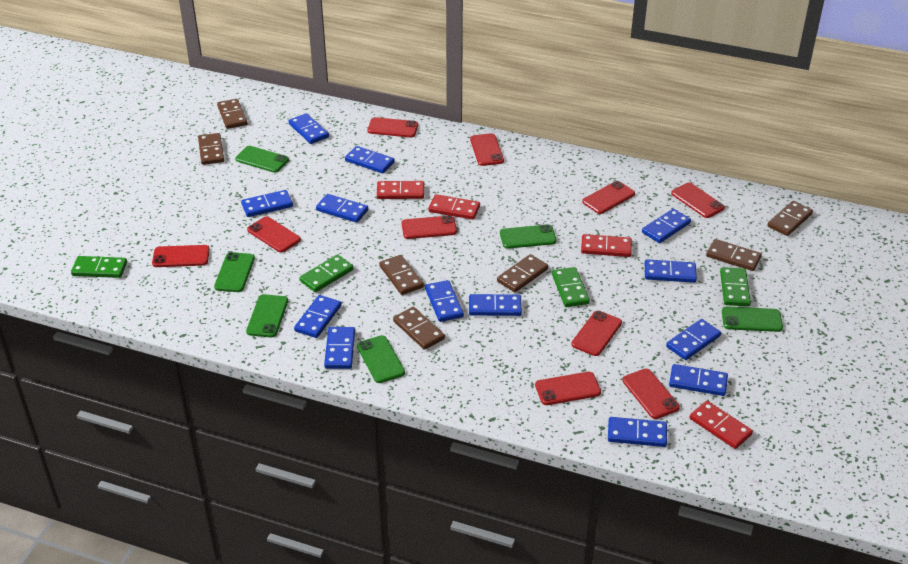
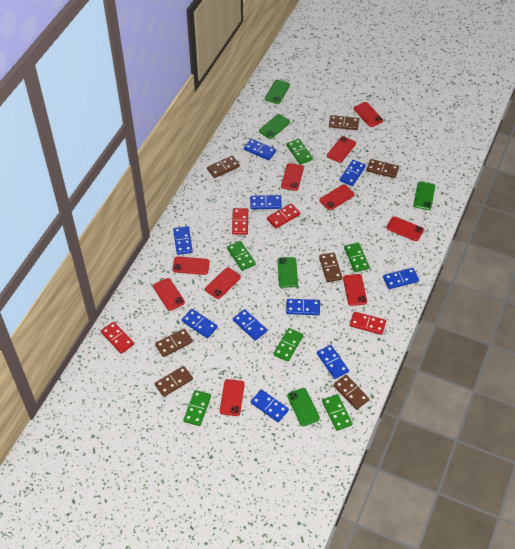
blue domino: [241,190,293,217] [289,113,329,144] [294,295,341,338] [316,194,368,223] [324,327,355,369] [345,146,395,173] [425,280,464,322] [469,294,522,316] [608,417,667,447] [642,209,691,243] [645,259,697,283] [666,319,721,360] [669,364,728,396] = 13 -> [173,226,193,255] [182,309,218,338] [233,309,267,341] [244,139,276,160] [250,195,282,209] [251,389,289,422] [286,299,320,315] [317,345,349,379] [340,160,366,186] [383,268,419,289] = 10
green domino: [71,256,127,278] [299,255,354,292] [552,267,590,307] [720,267,751,306] = 4 -> [183,390,211,426] [227,241,256,271] [273,328,303,362] [286,139,313,164] [322,394,353,431] [344,242,370,272] = 6
green phone: [214,252,255,292] [235,146,289,173] [246,294,288,337] [357,335,405,383] [500,224,556,249] [722,307,783,332] = 6 -> [259,114,290,139] [265,80,290,104] [278,257,298,288] [287,388,320,426] [413,182,435,210] = 5

